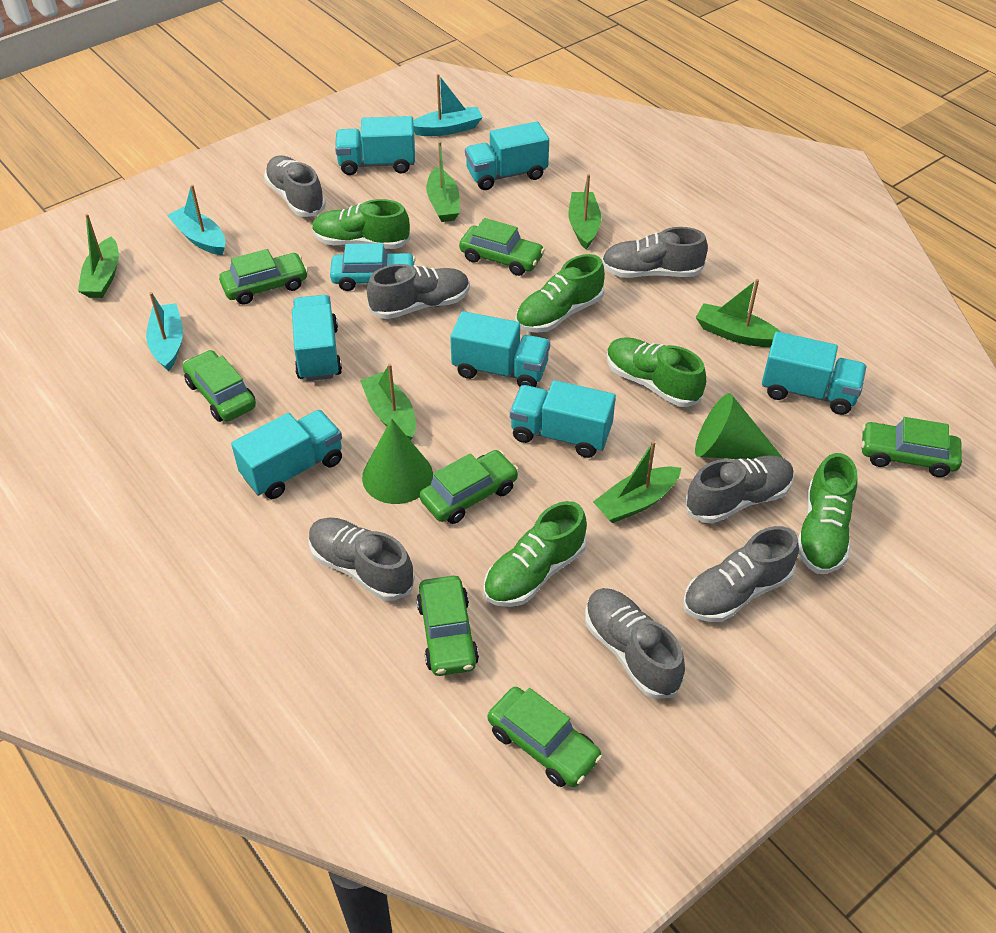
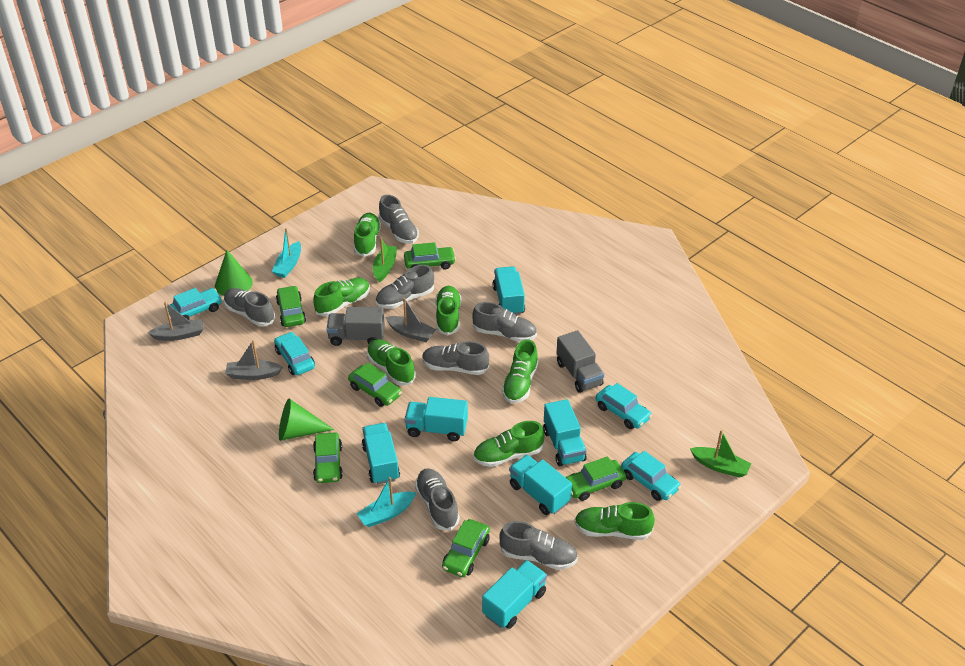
green boat: [78,214,119,298] [360,363,416,441] [426,141,460,222] [569,174,601,249] [593,441,681,523] [696,279,781,347] = 6 -> [373,237,397,282] [690,430,751,478] = 2
green car: [183,350,256,422] [219,249,308,305] [416,576,479,676] [420,450,519,524] [459,218,545,276] [488,687,603,787] [861,417,962,477] = 7 -> [276,286,306,327] [313,432,343,483] [348,363,402,407] [404,242,456,269] [442,519,490,577] [565,456,626,501] = 6
green shoe: [312,199,411,249] [484,501,587,607] [515,254,605,333] [607,337,706,407] [798,453,857,574] = 5 -> [313,278,370,316] [354,213,381,257] [367,339,416,386] [435,286,461,335] [473,421,545,467] [502,340,539,403] [575,502,655,540] = 7
grey boat: none = 0 -> [148,302,204,341] [225,340,283,380] [385,297,436,342] = 3
grey truck: none = 0 -> [326,307,385,346] [556,330,604,393] = 2
turquoise boat: [146,292,183,371] [167,185,225,255] [413,74,483,136] = 3 -> [272,228,301,278] [357,477,417,527] = 2
turquoise car: [330,243,416,291] = 1 -> [167,288,222,320] [274,332,315,375] [596,383,652,429] [621,451,681,501] = 4
turquoise truck: [231,410,342,499] [292,295,342,381] [335,116,415,175] [450,311,550,387] [465,121,549,190] [510,380,616,458] [762,331,866,415] = 7 -> [362,423,400,484] [404,397,468,441] [482,560,547,629] [493,266,525,315] [509,455,572,515] [543,399,587,466] = 6

